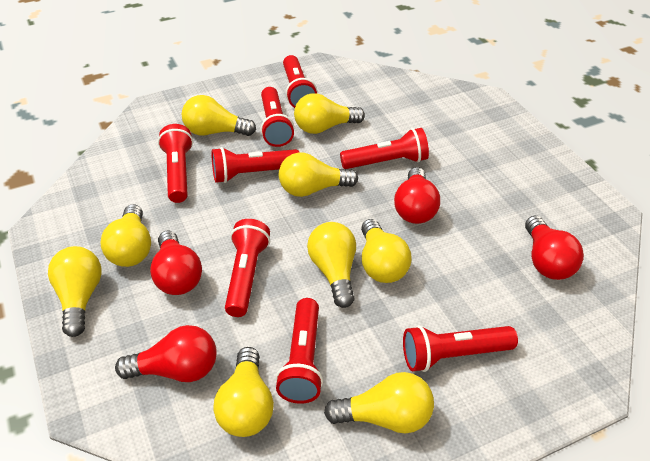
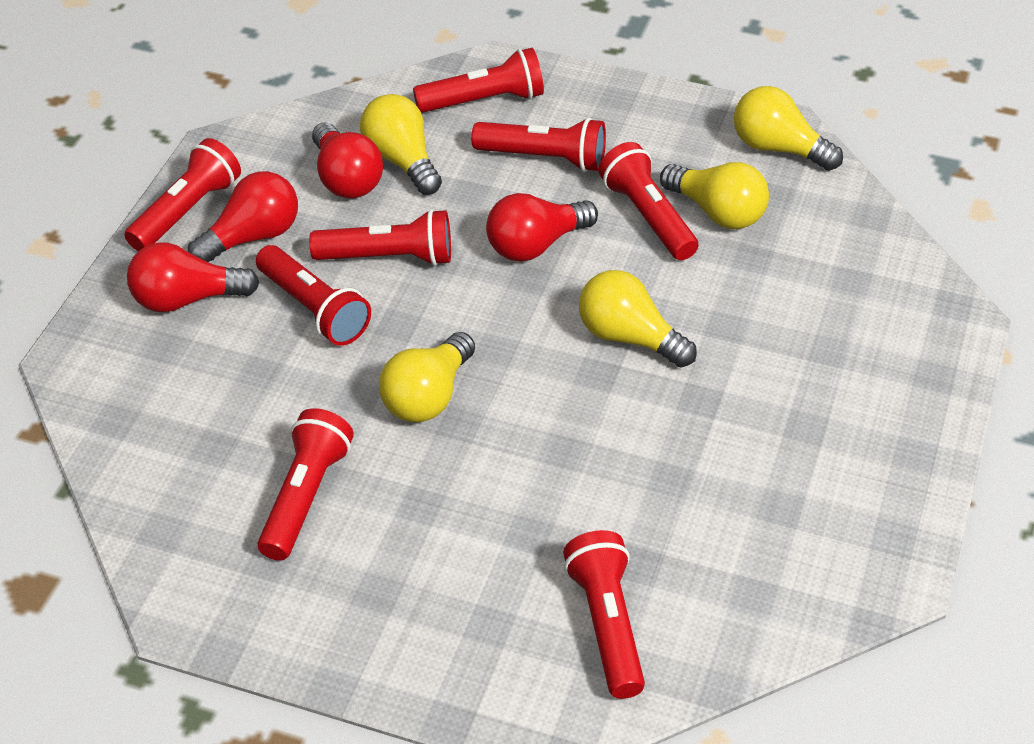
yellow light bulb: [48,246,102,337] [100,204,151,267] [182,95,256,136] [213,347,274,437] [279,152,358,197] [294,93,365,134] [307,222,356,308] [324,372,434,434] [361,219,411,283] = 9 -> [360,94,442,195] [379,332,475,423] [579,270,697,367] [660,162,769,229] [734,86,843,171] = 5

